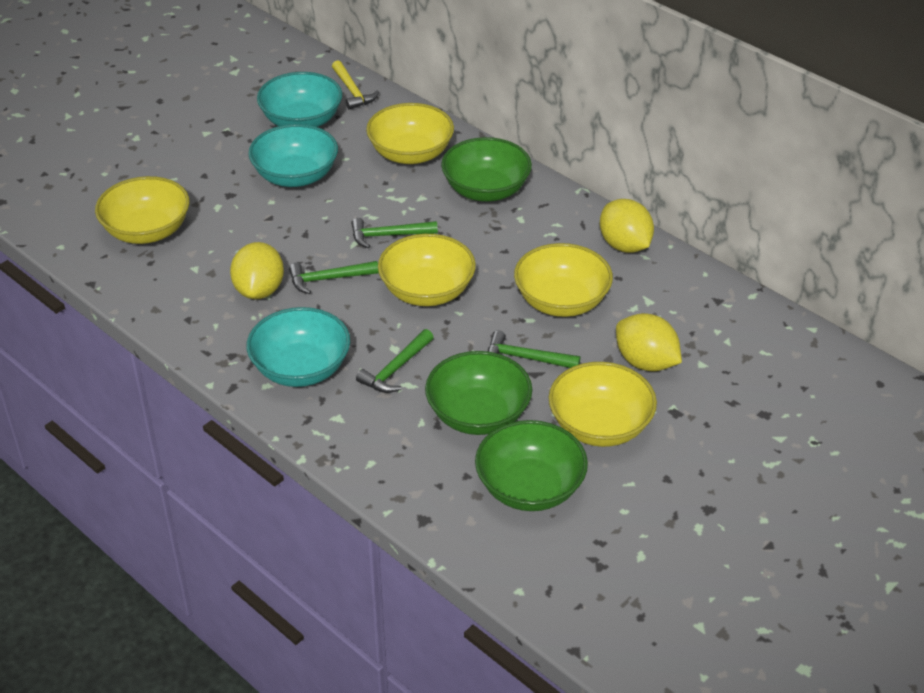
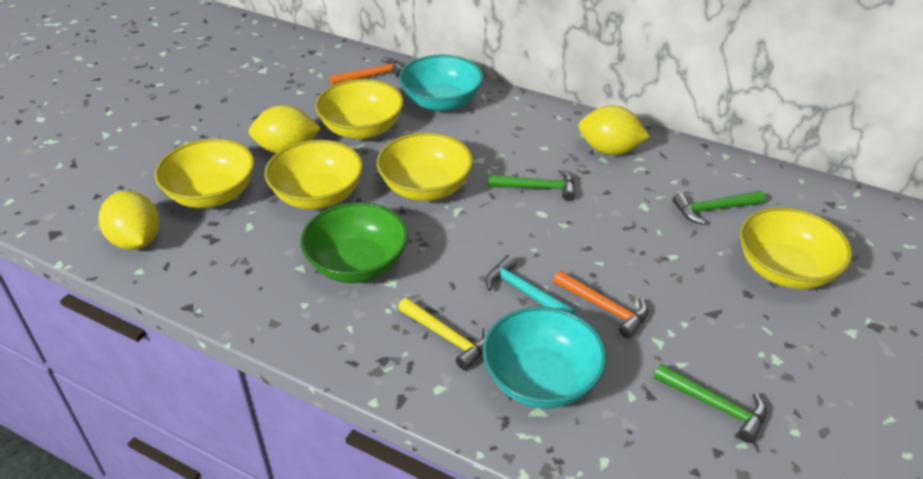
green bowl: [425,351,532,435] [441,137,532,202] [475,420,588,511] = 3 -> [300,202,408,283] = 1
green hammer: [289,261,379,294] [351,218,438,248] [356,329,434,393] [488,330,580,368] = 4 -> [488,169,575,201] [654,364,766,443] [672,191,765,224] = 3
orange hammer: none = 0 -> [330,58,403,86] [553,271,648,338] = 2
turquoise bowl: [246,307,350,387] [248,124,338,187] [257,72,342,127] = 3 -> [399,55,483,112] [482,307,607,409] = 2
turquoise hammer: none = 0 -> [485,255,576,314] = 1

